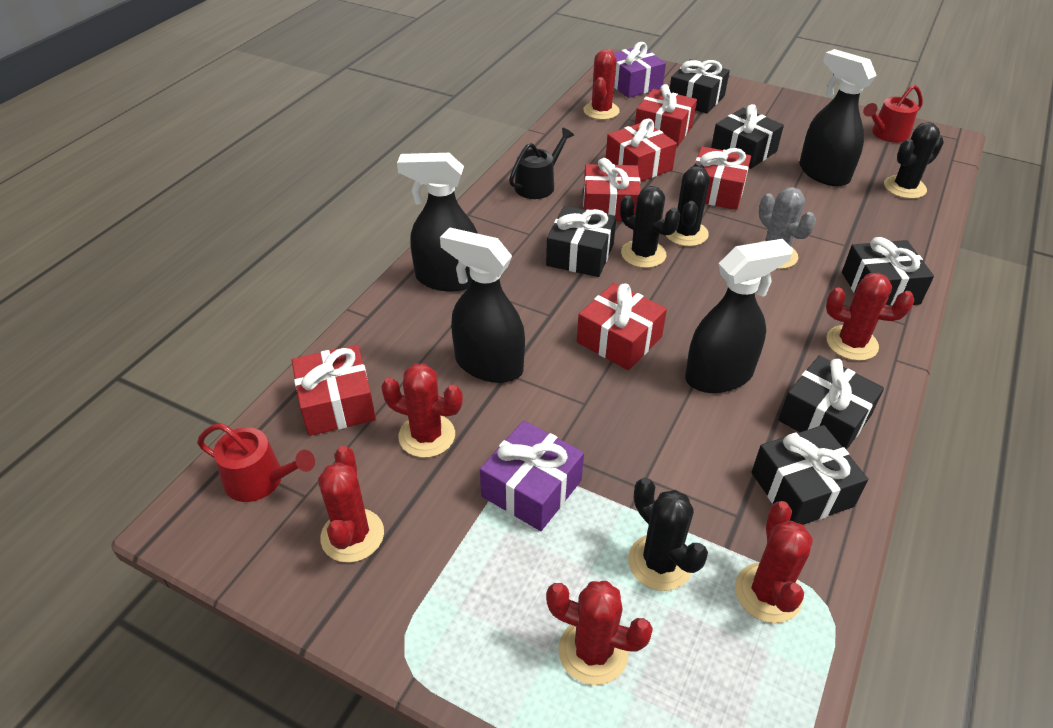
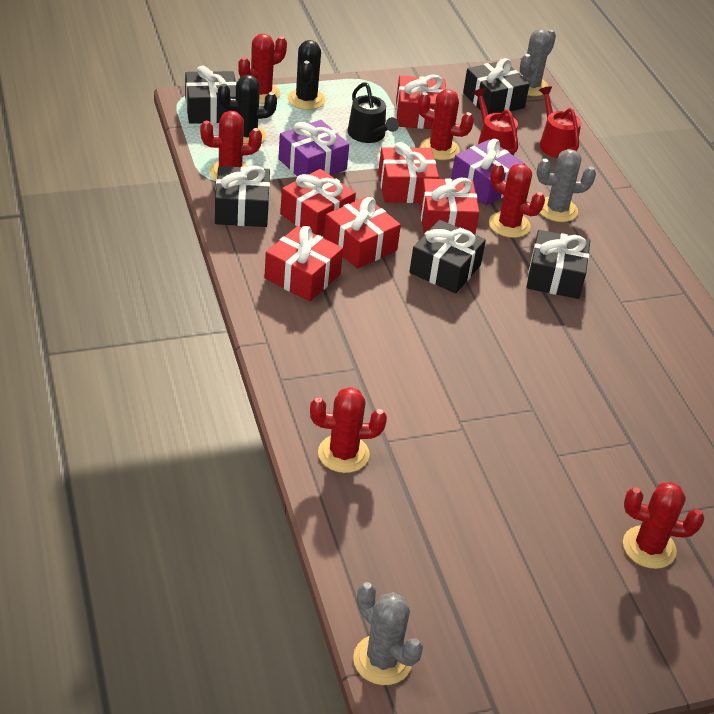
black cactus: [620,186,680,268] [628,478,708,591] [666,162,710,247] [884,122,944,199] = 4 -> [218,75,277,143] [287,40,325,110] = 2
black gift: [546,206,616,277] [670,59,730,114] [711,104,784,169] [751,425,868,525] [779,355,884,450] [842,237,934,305] = 6 -> [185,65,236,124] [215,166,270,227] [409,220,486,294] [463,58,530,115] [526,230,590,299] = 5
black spray bottle: [397,153,478,292] [440,227,525,383] [685,239,793,393] [799,49,877,186] = 4 -> none = 0
grey cactus: [759,187,816,269] = 1 -> [353,582,423,685] [520,29,556,96] [537,149,596,222] = 3

